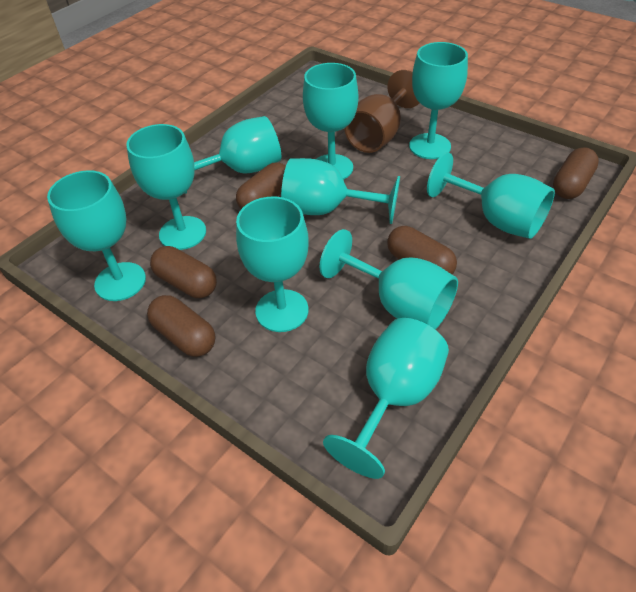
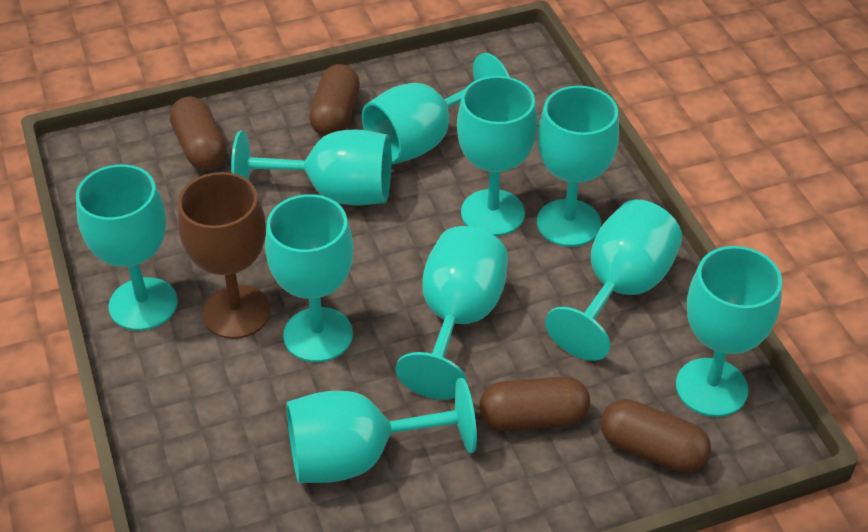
brown capsule: [147,295,215,357] [150,246,217,298] [236,162,286,209] [387,226,457,274] [553,147,599,199] = 5 -> [170,97,227,170] [309,64,360,136] [479,376,590,431] [601,399,711,473] = 4

